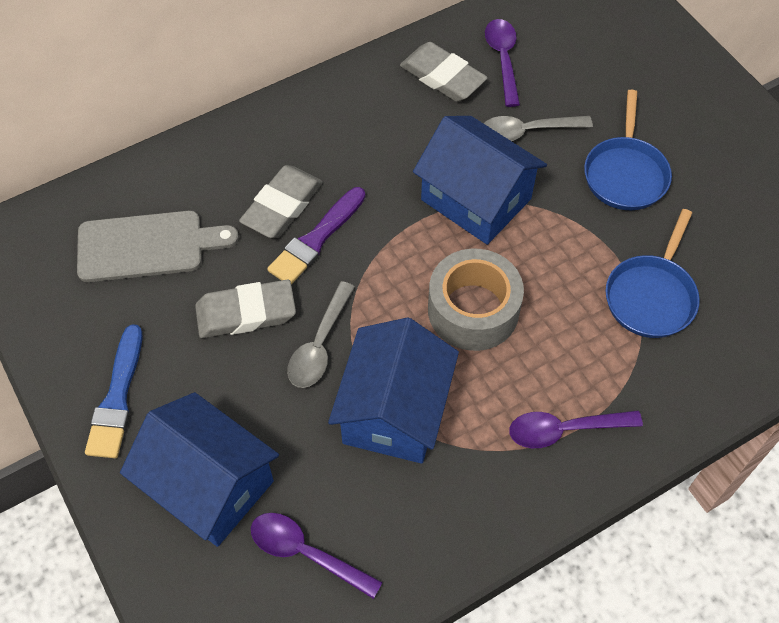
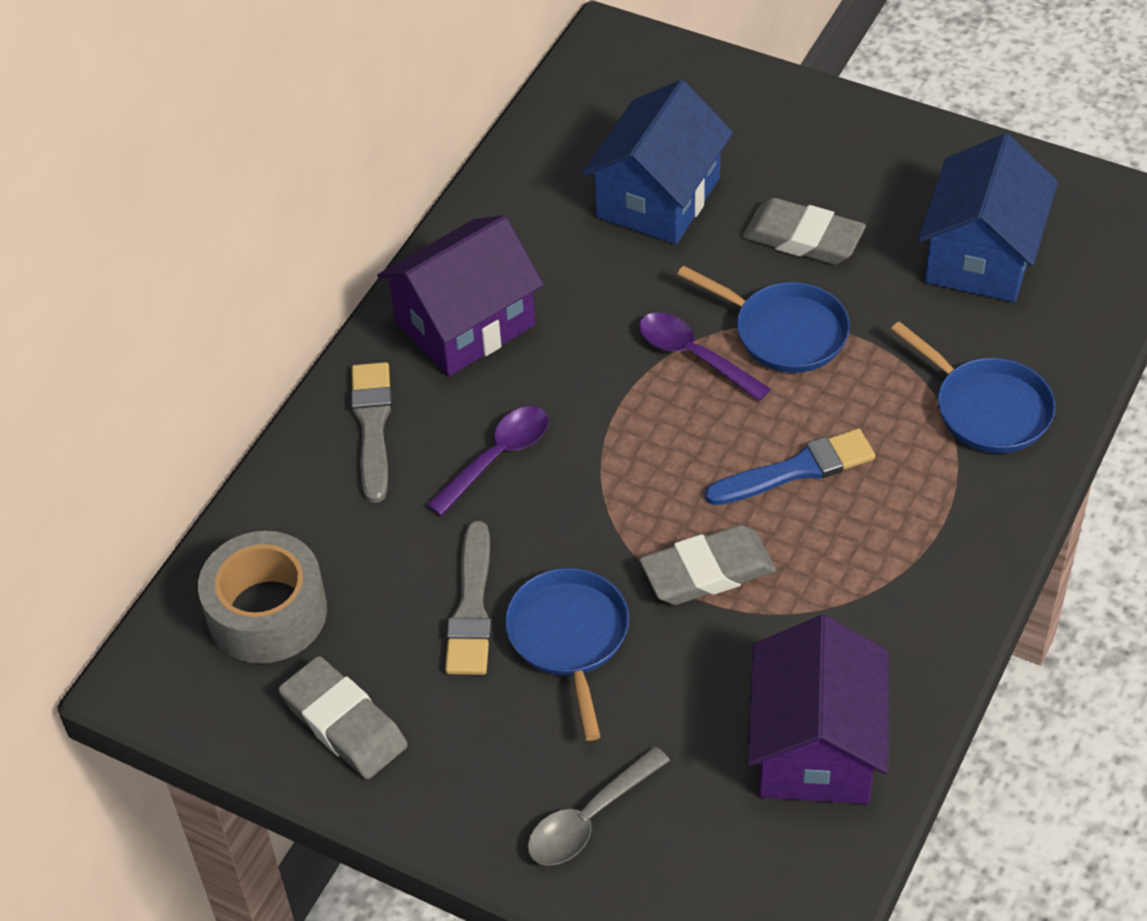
blue house: [120,392,279,547] [328,318,459,464] [413,116,547,245] = 3 -> [582,80,733,244] [918,134,1058,302] = 2
blue pan: [584,90,672,210] [605,209,700,338] = 2 -> [505,568,629,741] [677,265,850,373] [891,321,1056,453] = 3
grey brush: none = 0 -> [351,362,392,503] [445,521,492,675] = 2
grey cutting board: [77,211,239,282] = 1 -> none = 0
grey spoon: [287,281,355,388] [483,116,593,141] = 2 -> [528,746,670,866] = 1
purple brush: [267,187,366,284] = 1 -> none = 0
purple house: none = 0 -> [377,215,544,376] [748,615,889,804] = 2
purple spoon: [251,513,383,599] [485,19,520,107] [509,410,643,448] = 3 -> [427,406,549,516] [639,313,770,401] = 2

